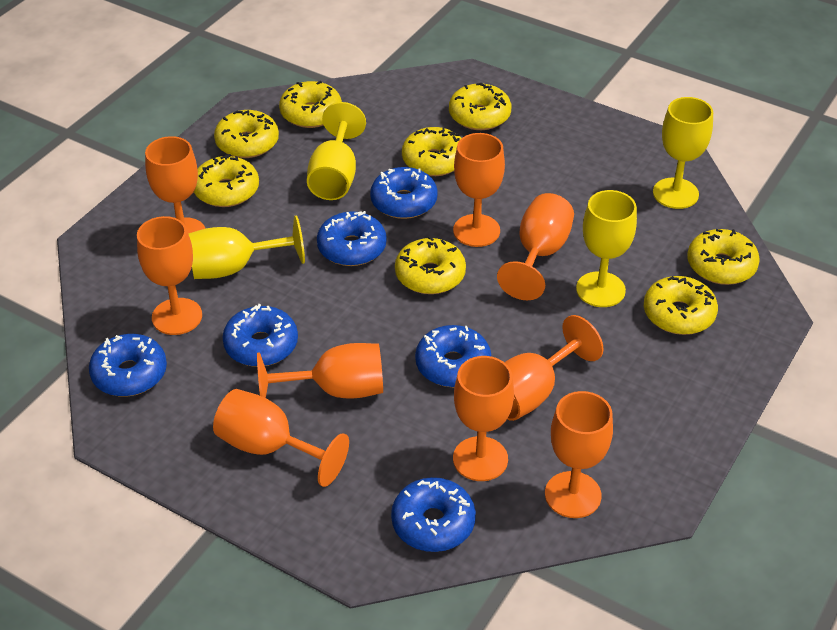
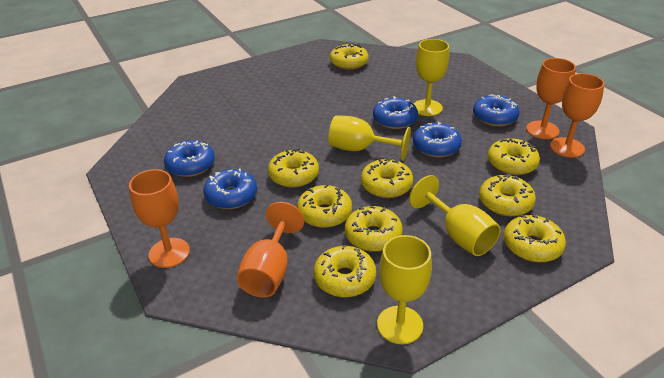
blue donut: [89,334,167,397] [222,304,298,367] [317,211,387,266] [370,167,438,219] [391,477,476,552] [415,325,491,387] = 6 -> [164,140,215,177] [204,168,257,209] [373,96,418,129] [413,121,462,157] [473,94,519,126] = 5
orange goblet: [137,216,202,335] [145,136,206,233] [213,389,349,487] [257,343,383,398] [453,133,505,247] [453,356,514,481] [497,193,574,300] [505,315,604,421] [545,391,613,518] = 9 -> [129,169,190,268] [237,202,305,297] [526,58,576,139] [550,73,604,158] = 4
yellow donut: [194,154,259,207] [214,110,279,158] [279,81,342,128] [395,236,466,294] [402,127,462,176] [449,83,511,130] [644,276,718,335] [687,229,760,285] = 8 -> [268,148,319,188] [297,184,352,228] [314,245,376,297] [330,44,369,70] [345,206,403,252] [361,158,413,198] [479,174,536,217] [488,138,540,175] [504,215,566,262] = 9

